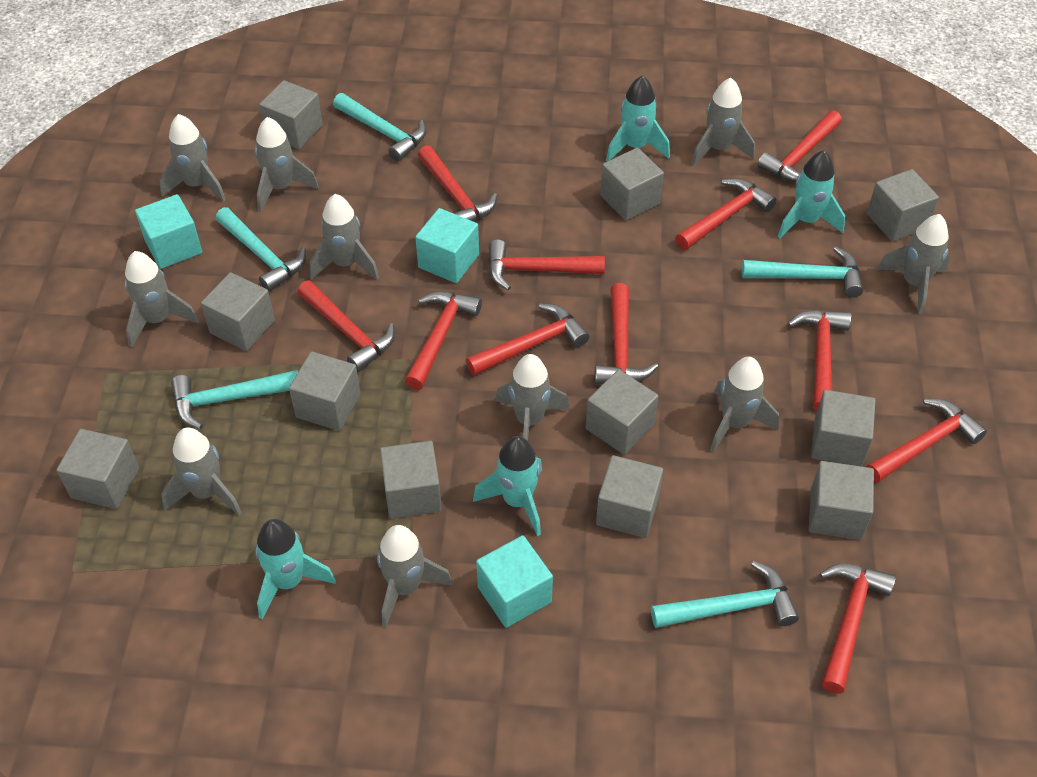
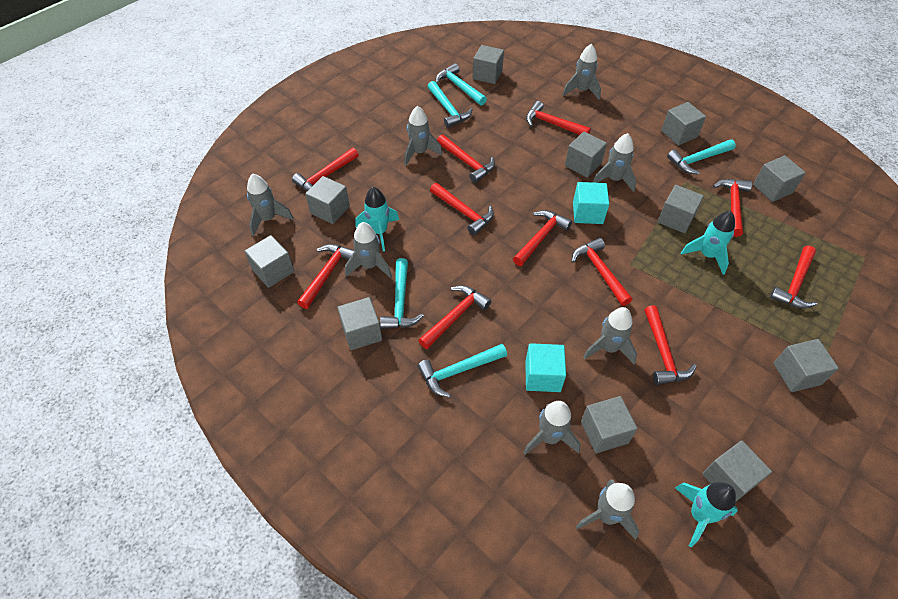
grey rocket: [125,251,199,347] [159,114,226,202] [161,427,242,516] [255,117,319,212] [309,194,379,280] [377,525,453,627] [495,354,570,441] [692,78,755,166] [710,357,779,453] [877,214,950,314] = 10 -> [247,174,294,236] [345,222,392,278] [404,106,442,166] [523,401,581,455] [563,44,601,100] [576,479,639,540] [583,307,637,364] [593,133,636,192] = 8
turquoise cube: [135,194,202,269] [415,208,479,283] [476,535,553,628] = 3 -> [525,343,566,392] [573,182,609,224] = 2
turquoise rocket: [255,519,336,620] [473,436,542,536] [606,75,670,161] [778,150,845,238] = 4 -> [356,187,399,251] [675,482,738,547] [681,211,735,275] = 3

